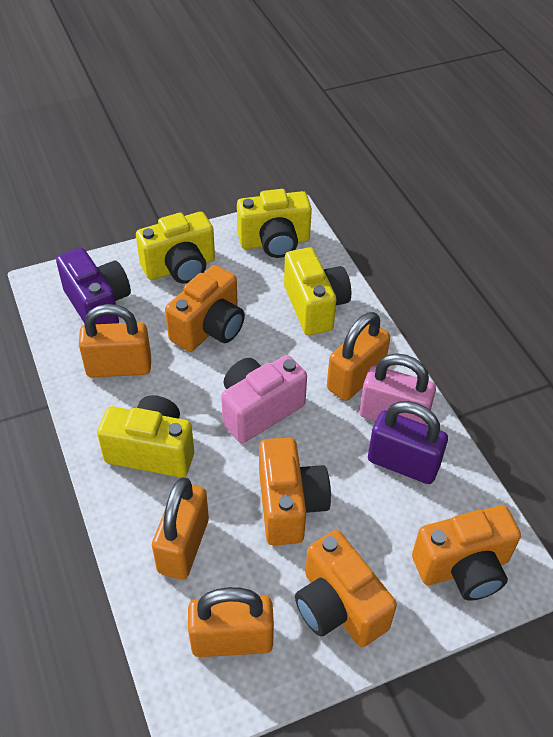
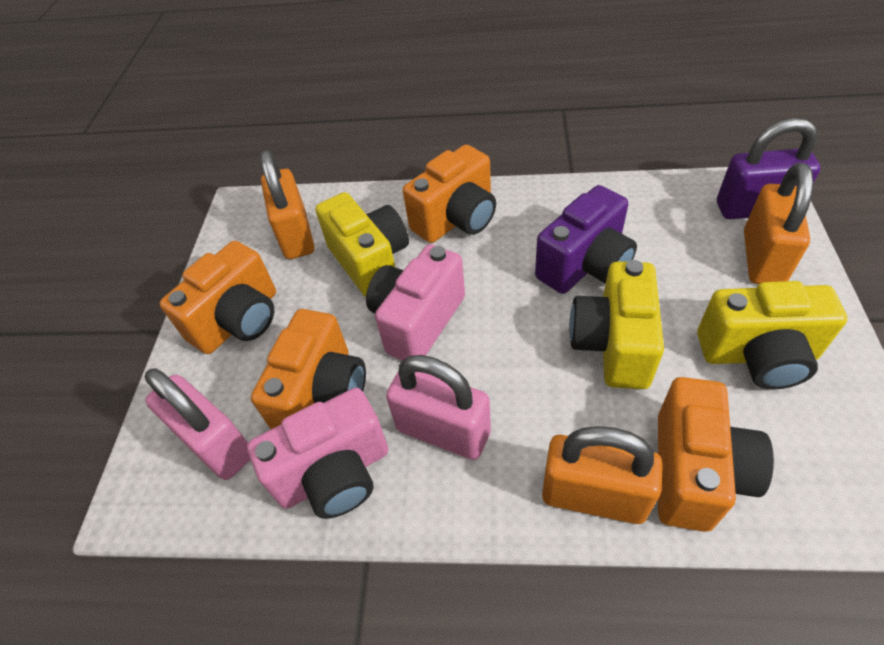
orange padlock: [79,304,151,378] [152,477,209,579] [188,587,274,657] [327,312,390,401] = 4 -> [260,150,314,259] [542,426,663,524] [744,163,813,284] = 3
pink camera: [221,355,307,443] = 1 -> [247,388,388,519] [366,244,465,361] = 2
pink padlock: [360,353,436,425] = 1 -> [144,368,250,480] [386,355,491,460] = 2
yellow camera: [97,395,194,478] [136,212,215,284] [237,189,312,258] [284,247,351,335] = 4 -> [315,192,409,297] [569,260,664,389] [697,281,848,389] = 3

